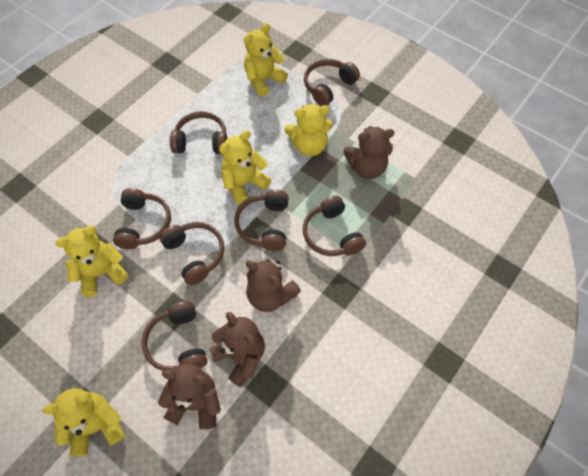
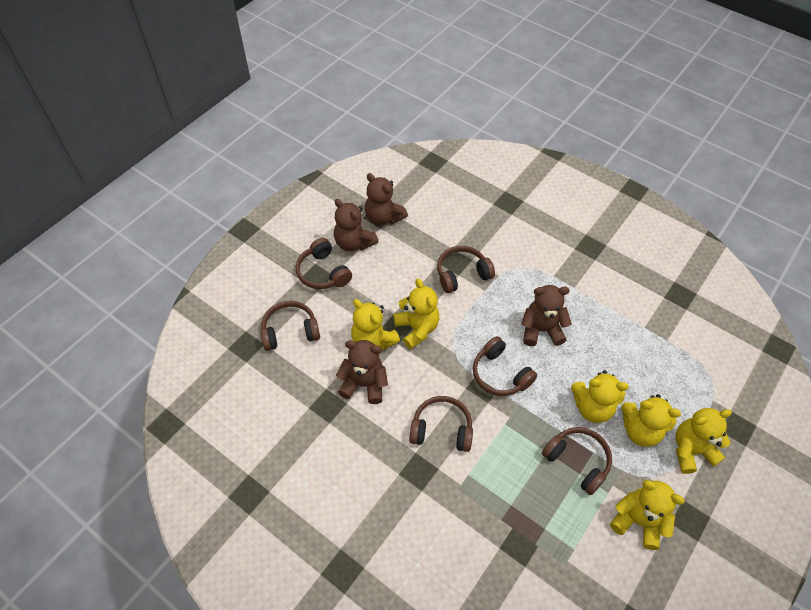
brown headphones: [113,188,171,249] [142,302,207,371] [159,222,224,285] [170,111,227,154] [234,190,289,251] [303,195,366,256] [304,59,360,106] = 7 -> [260,301,320,351] [296,238,352,289] [409,396,473,452] [437,246,495,293] [473,336,537,396] [542,427,612,495] = 6
yellow teddy bear: [42,388,125,456] [55,226,128,297] [219,130,271,204] [244,23,288,96] [284,104,333,156] = 5 -> [351,299,400,350] [393,279,439,349] [571,370,629,423] [610,480,685,550] [621,394,681,447] [675,408,732,474] = 6

